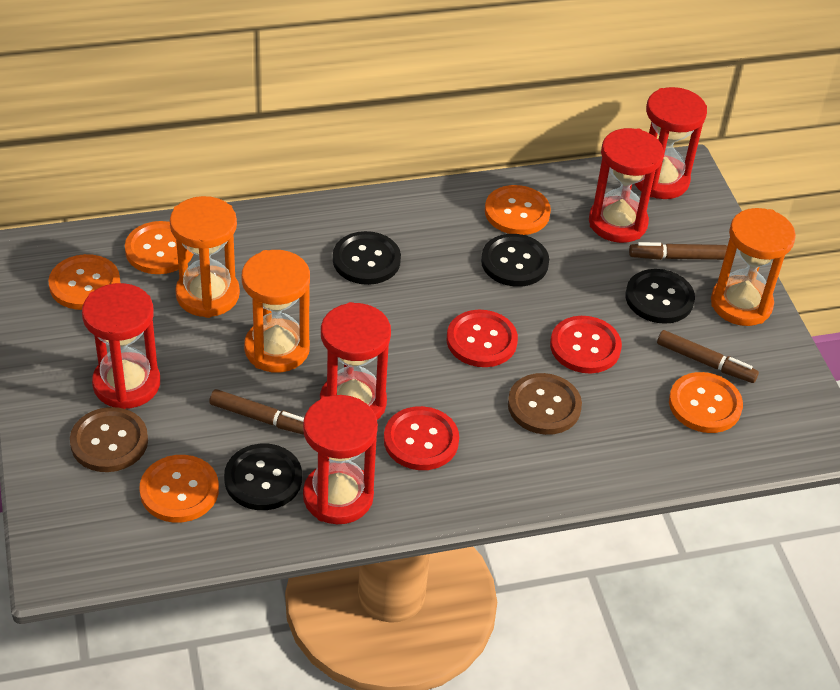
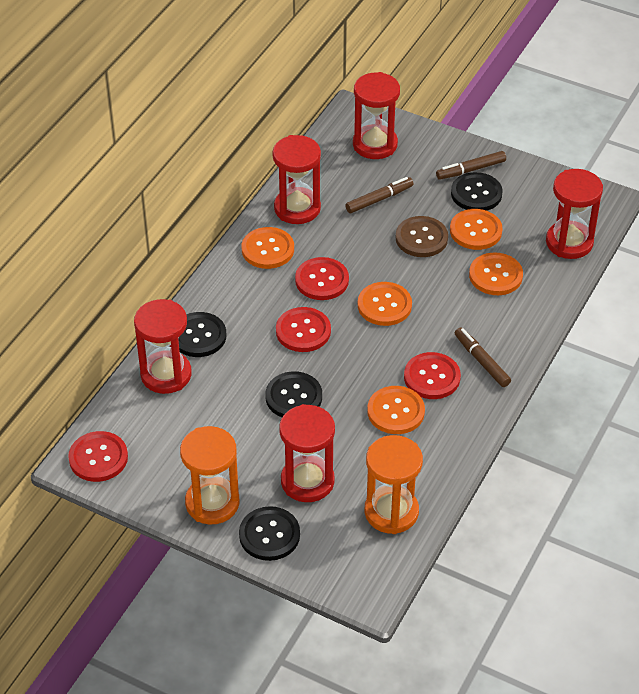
brown button: [70,407,148,472] [508,373,582,435] = 2 -> [396,216,448,257] = 1
orange hourglass: [170,196,240,318] [242,250,310,373] [711,208,796,326] = 3 -> [180,426,240,525] [364,435,423,534] = 2
red button: [384,406,459,470] [447,310,518,367] [550,316,622,373] = 3 -> [68,431,128,482] [276,307,331,352] [295,257,349,300] [404,352,461,399] = 4

